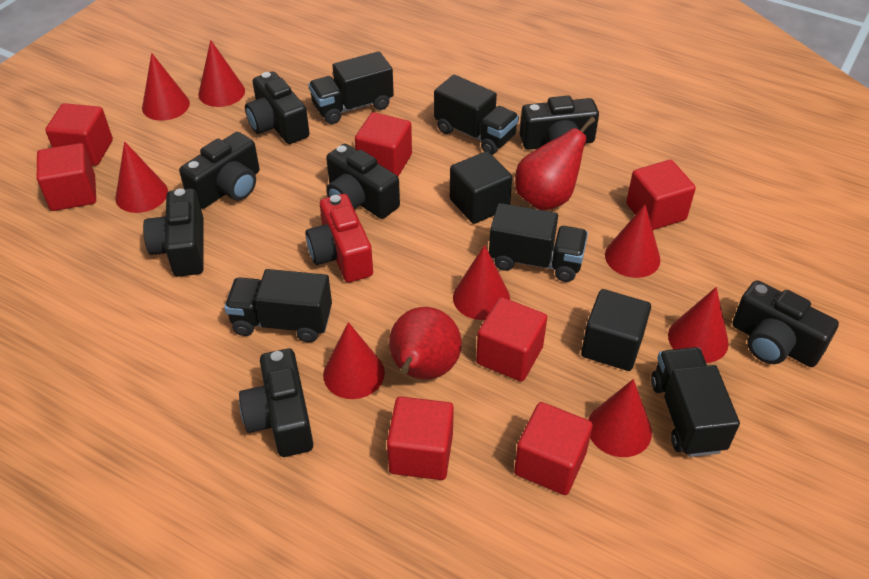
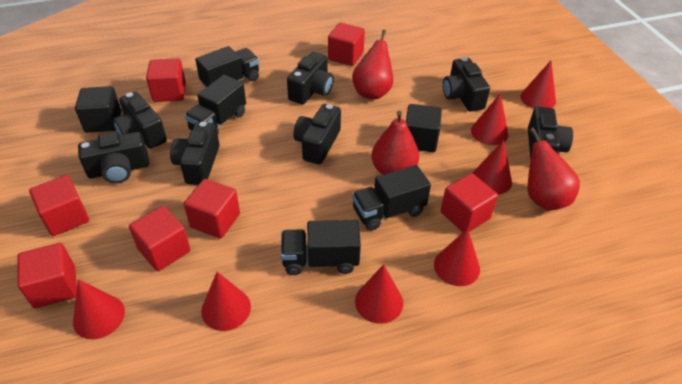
black truck: [224,269,332,342] [308,51,394,124] [434,75,519,155] [489,203,588,282] [651,347,740,457] = 5 -> [185,75,246,134] [195,46,259,88] [281,220,361,275] [352,165,431,231] = 4
red camera: [305,194,373,282] = 1 -> none = 0
red cone: [115,141,168,213] [142,53,190,121] [199,40,245,107] [323,322,385,399] [453,245,510,320] [588,379,652,457] [605,204,661,278] [668,287,729,363] = 8 -> [73,279,125,339] [201,272,251,331] [355,265,403,324] [434,228,480,286] [471,93,509,145] [473,140,512,194] [520,61,556,109] = 7
red pear: [389,307,462,379] [515,117,596,210] = 2 -> [352,30,393,99] [372,111,419,175] [527,127,580,211] = 3

